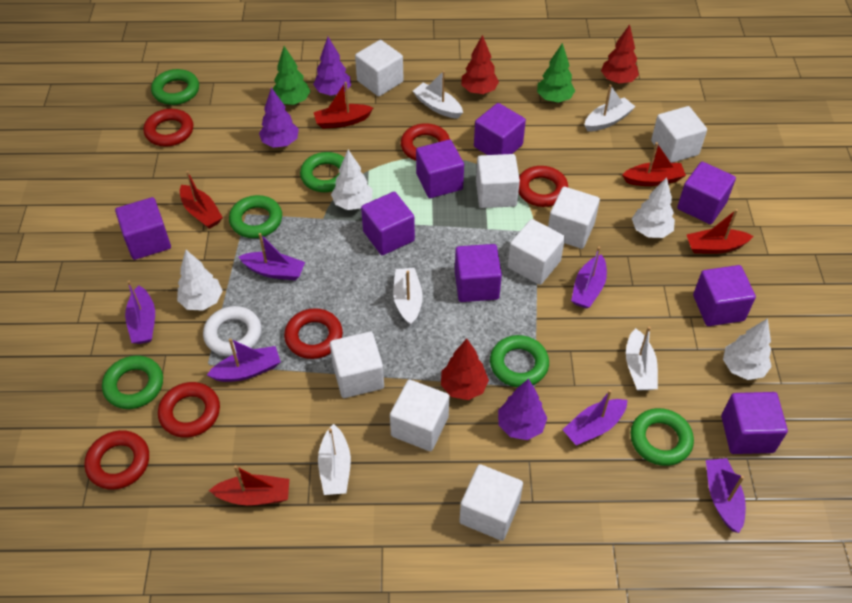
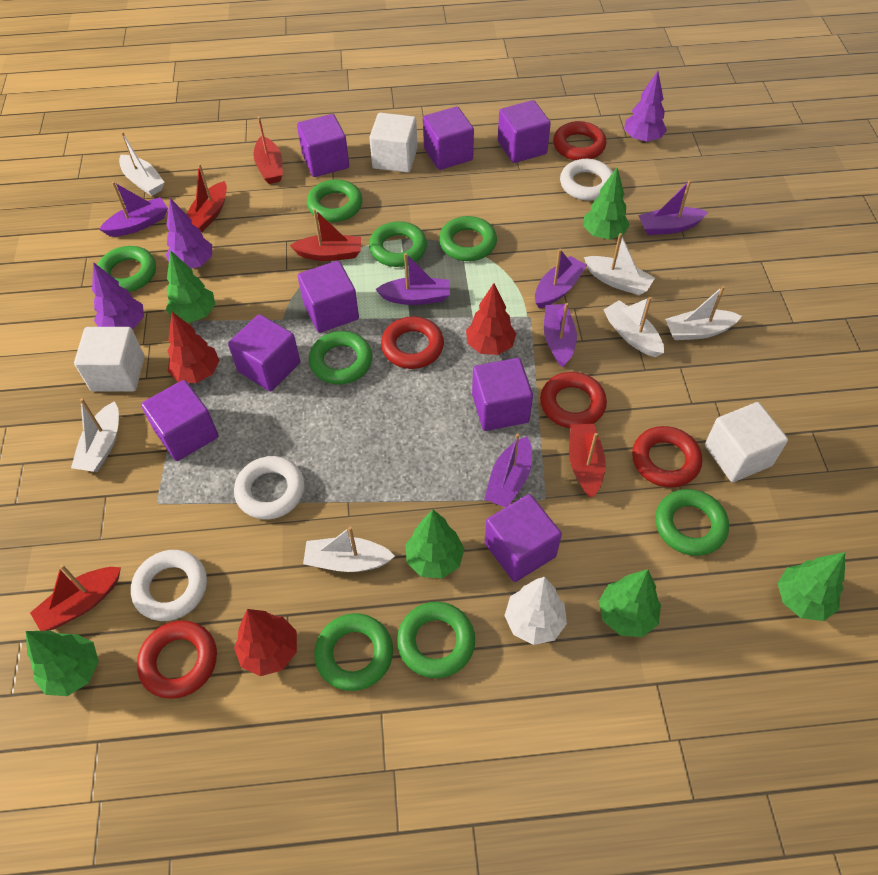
green ring: [102,355,163,409] [151,69,199,105] [229,195,282,238] [300,152,344,192] [490,335,549,387] [630,408,694,466] = 6 -> [97,246,156,292] [307,179,362,222] [309,331,372,384] [314,613,393,691] [369,221,427,267] [397,602,475,678] [439,216,497,261] [655,489,729,556] = 8
green tree: [273,46,310,105] [537,43,575,103] = 2 -> [26,631,99,696] [166,250,216,323] [405,509,464,578] [583,168,630,240] [599,569,661,637] [778,552,845,621] = 6
red ring: [84,430,149,490] [143,109,193,147] [158,382,220,438] [284,308,343,359] [401,123,450,161] [519,166,568,207] = 6 -> [137,620,217,699] [381,316,444,369] [540,372,607,428] [553,121,607,160] [632,426,702,488] = 5
white boat: [318,424,351,495] [393,268,423,326] [413,71,463,119] [584,85,635,131] [626,326,658,390] = 5 -> [71,398,119,472] [119,132,165,196] [303,526,395,572] [584,233,655,295] [603,297,664,357] [665,286,742,340] = 6
white cube: [330,332,384,398] [355,40,404,96] [390,380,449,451] [459,464,523,541] [476,154,520,208] [508,219,565,285] [548,187,600,249] [651,106,707,163] = 8 -> [74,327,145,391] [369,113,418,173] [705,402,788,482] = 3
white ring: [203,306,261,356] = 1 -> [131,550,207,621] [234,456,305,520] [560,159,613,200] = 3
white tree: [177,250,223,311] [331,150,373,210] [632,177,675,238] [723,318,772,380] = 4 -> [505,577,567,645] = 1

